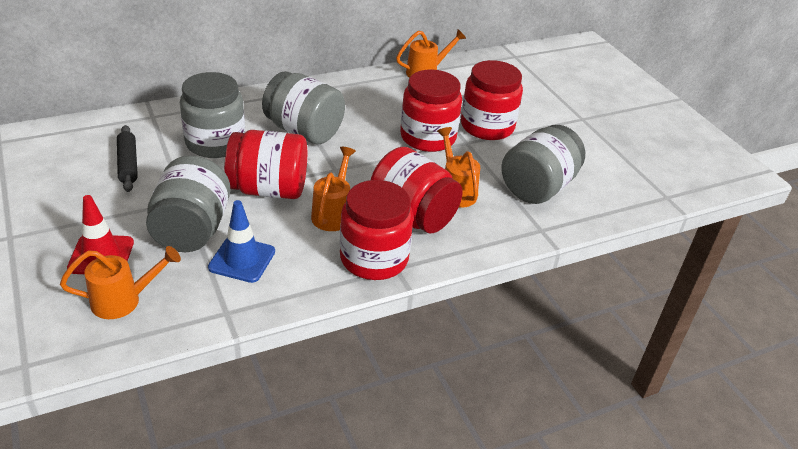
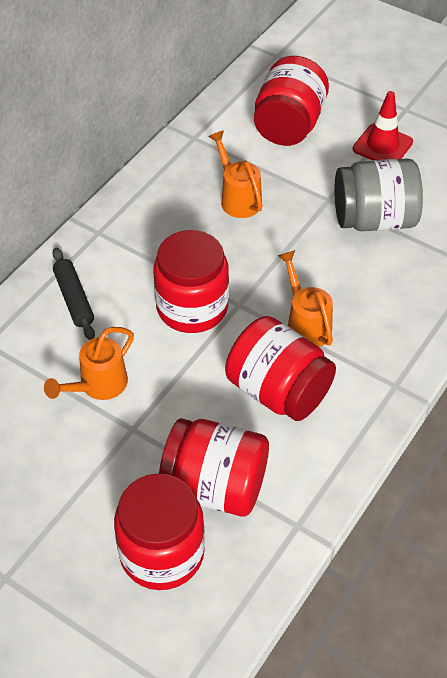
blue traffic cone: [208,200,275,283] = 1 -> none = 0
grey jar: [146,155,231,252] [180,72,245,158] [262,71,345,144] [501,125,585,204] = 4 -> [334,158,423,231] = 1
orange watering can: [60,246,181,319] [311,147,356,231] [396,29,466,78] [437,127,480,208] = 4 -> [44,327,134,400] [208,130,263,218] [278,250,333,347] = 3

